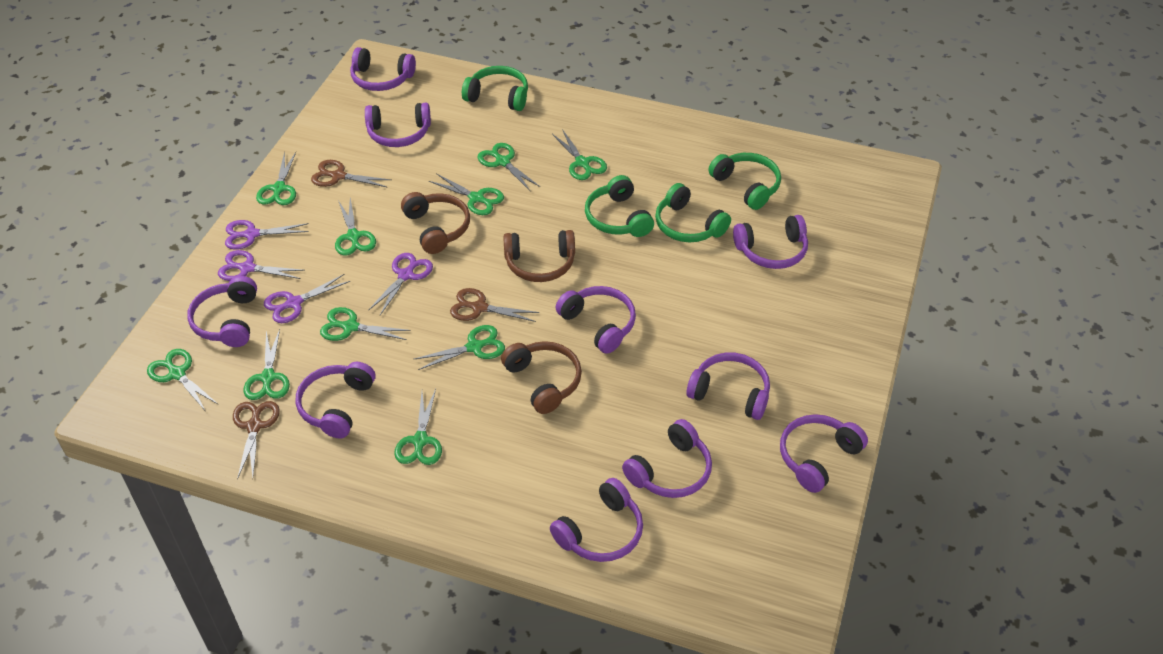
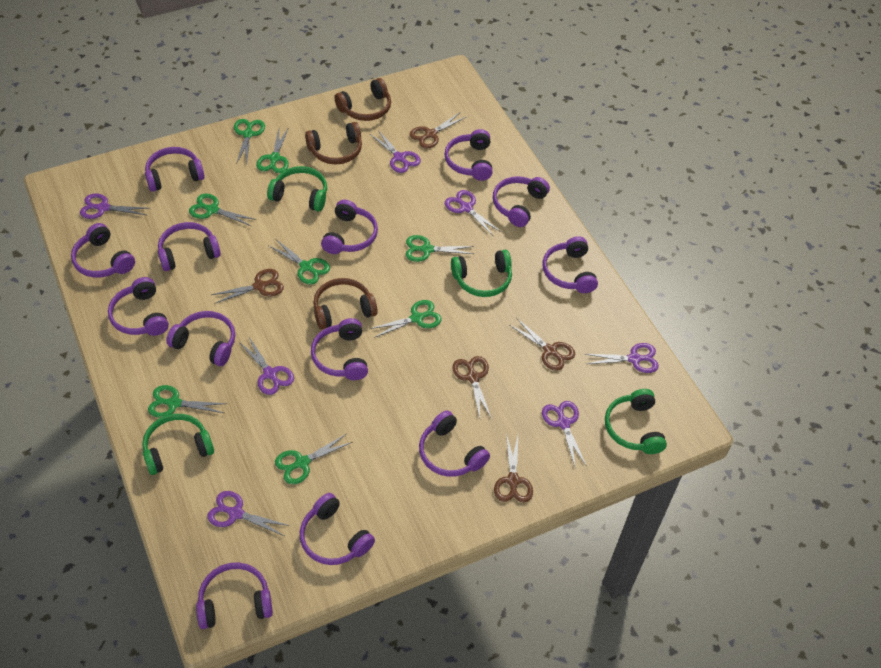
brown scissors: [233,401,280,480] [311,160,391,188] [450,288,539,322] = 3 -> [211,269,284,304] [410,113,466,149] [452,356,492,419] [494,433,533,502] [510,319,575,371] = 5
green scissors: [147,349,219,410] [244,329,290,400] [256,152,296,205] [320,307,411,341] [335,198,376,256] [394,389,442,465] [414,325,505,370] [429,173,504,215] [477,143,540,192] [552,129,607,180] = 10 -> [148,385,227,418] [189,194,256,226] [234,119,265,165] [256,127,289,173] [269,239,330,284] [275,434,353,484] [370,300,442,338] [406,235,474,262] = 8
purple headphones: [187,276,257,347] [296,362,375,438] [350,47,416,91] [365,103,431,147] [550,478,643,562] [556,286,636,354] [622,419,712,498] [686,353,770,420] [733,215,808,269] [780,414,868,493] = 10 -> [71,223,135,278] [108,277,169,336] [145,147,205,192] [158,222,221,271] [166,311,235,366] [196,562,273,629] [300,493,375,565] [311,318,368,380] [321,200,378,254] [419,411,490,477] [444,129,493,181] [493,176,550,227] [542,236,598,293] = 13
purple scissors: [218,250,305,281] [225,220,309,250] [264,274,350,323] [368,253,433,315] = 4 -> [80,193,149,219] [207,491,290,536] [239,337,294,395] [370,130,421,173] [445,190,501,237] [542,401,587,467] [585,343,659,373] = 7

